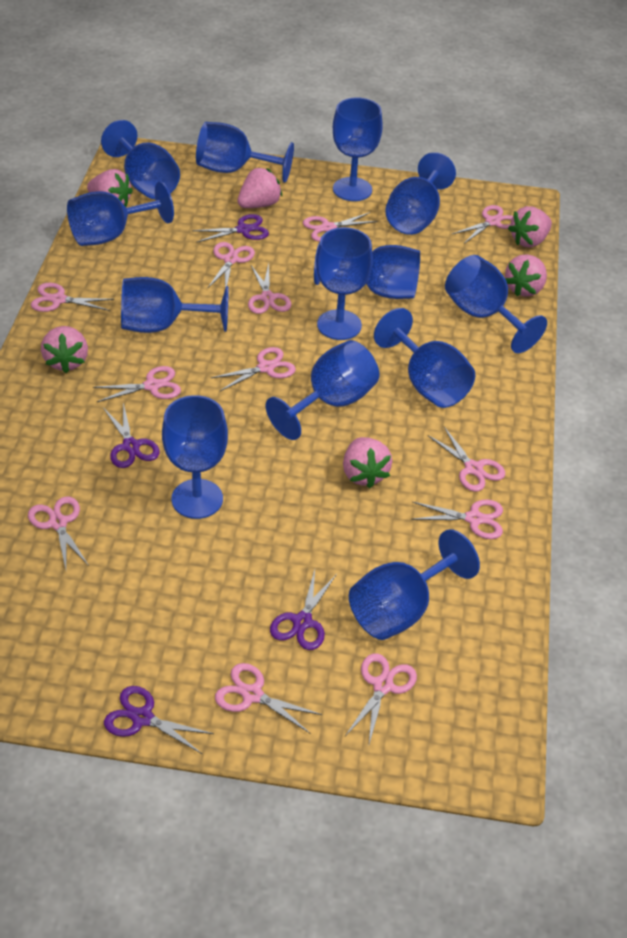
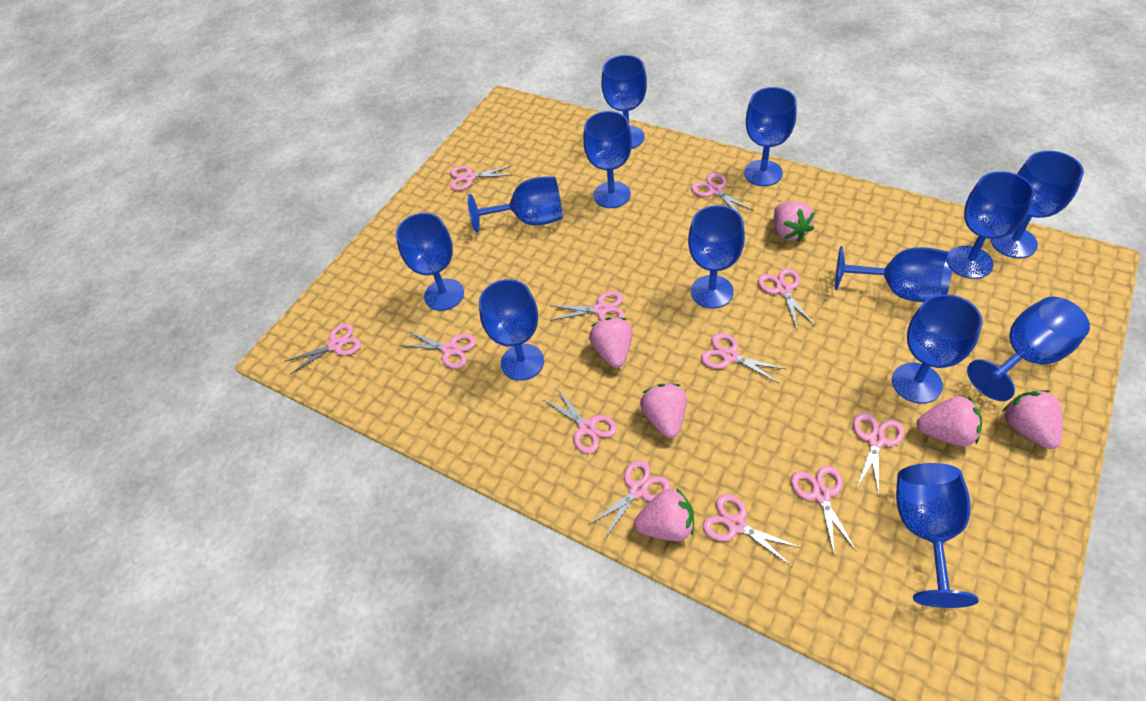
purple scissors: [103,403,160,468] [104,686,214,754] [192,214,269,242] [270,570,337,650] = 4 -> none = 0

